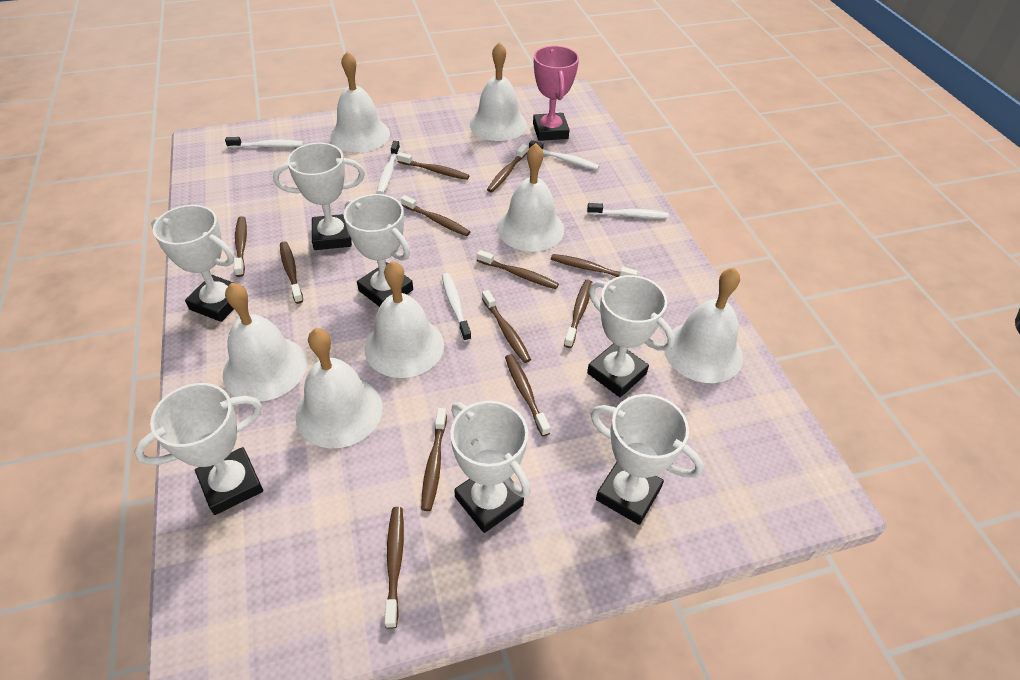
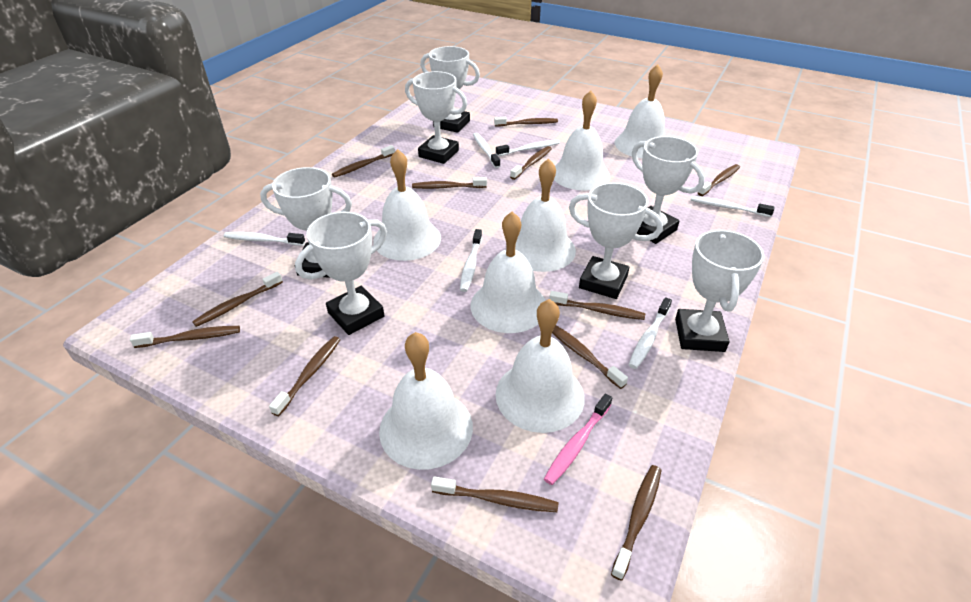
pink toothbrush: none = 0 -> [544,394,612,485] = 1
pink trophy: [533,46,579,141] = 1 -> none = 0
white toothbrush: [225,137,303,148] [377,141,400,194] [442,273,471,342] [529,140,600,170] [587,203,669,219] = 5 -> [224,232,305,246] [460,229,482,292] [473,133,500,168] [496,140,560,156] [629,297,672,369] [690,196,774,217] = 6

